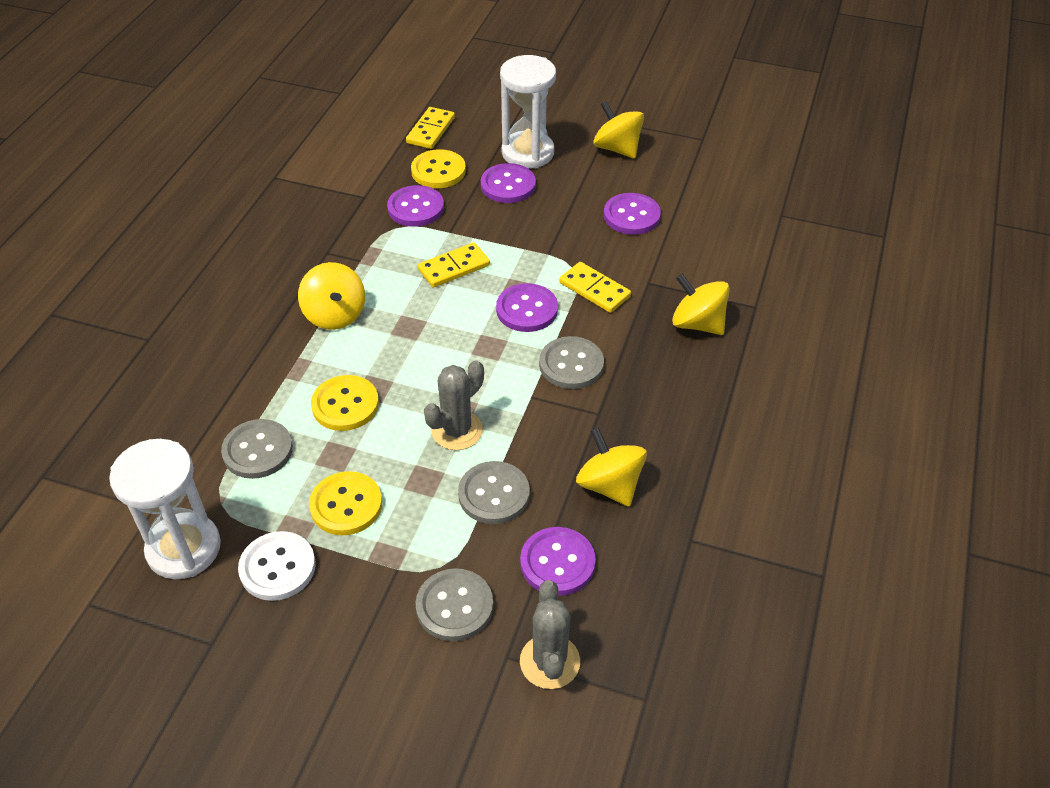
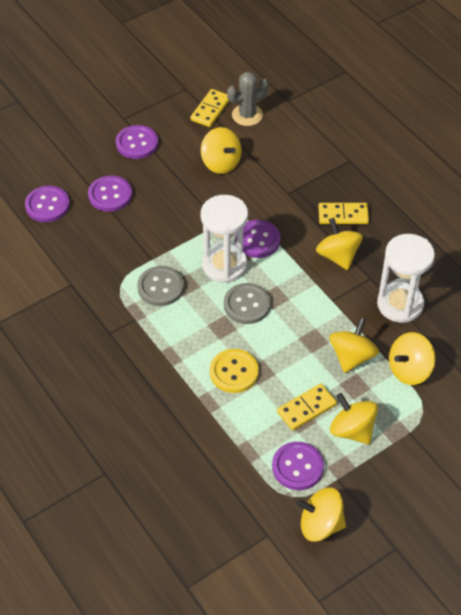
grey button: [221,419,293,479] [416,568,493,641] [458,461,530,524] [539,336,604,389] = 4 -> [137,266,184,306] [224,283,271,324] = 2
grey cactus: [424,360,484,450] [520,580,580,689] = 2 -> [227,72,269,126] = 1
white button: [238,531,316,601] = 1 -> none = 0
yellow button: [309,471,382,535] [311,375,379,431] [411,149,466,188] = 3 -> [210,349,259,393] = 1
yellow spinning top: [298,262,365,330] [576,427,647,507] [594,101,644,159] [672,274,730,335] = 4 -> [201,127,242,174] [297,487,346,542] [316,218,363,270] [329,317,379,373] [330,393,378,444] [389,332,436,385] = 6

